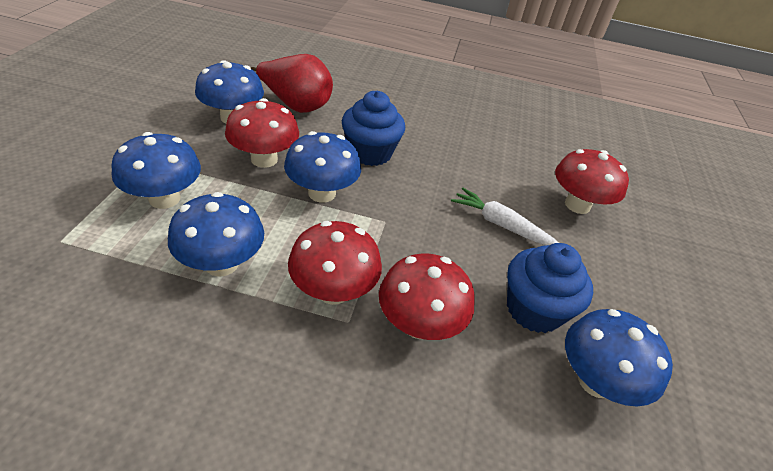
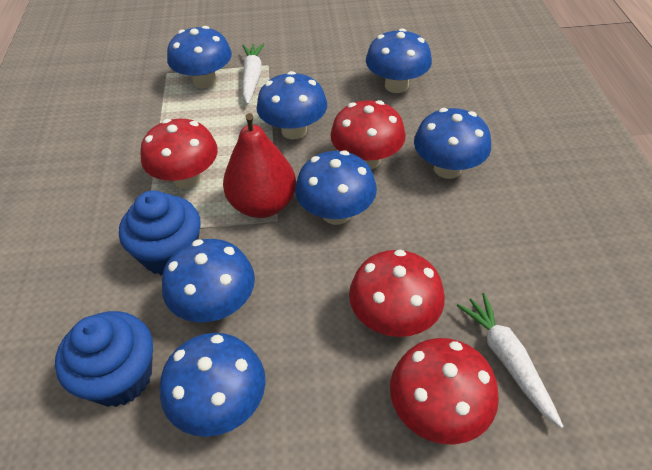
blue mushroom: [111,132,201,209] [168,192,264,277] [195,60,264,123] [284,131,361,203] [565,309,673,407] = 5 -> [160,333,266,437] [162,239,255,322] [167,26,232,88] [257,71,327,139] [295,150,377,225] [366,28,432,93] [414,108,491,179] = 7
white carrot: [451,188,559,246] = 1 -> [242,44,264,105] [456,293,564,428] = 2

